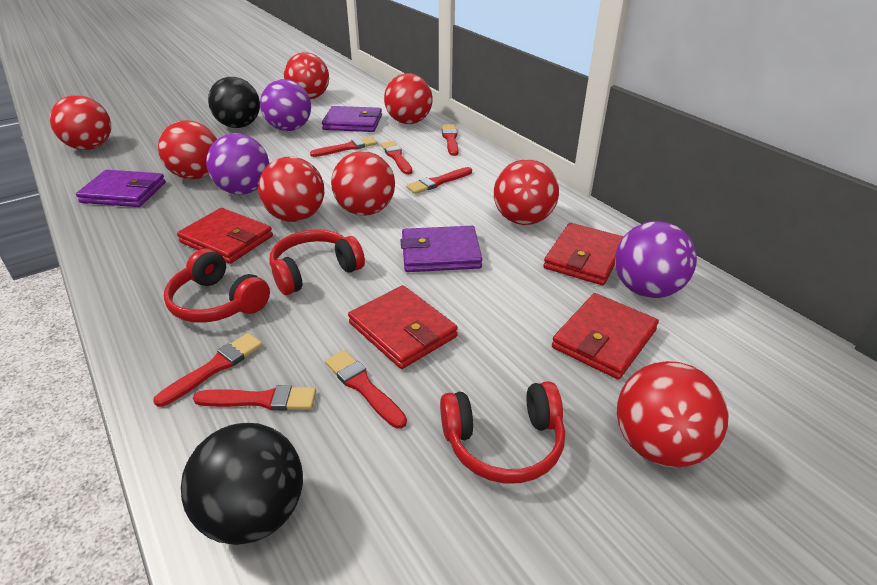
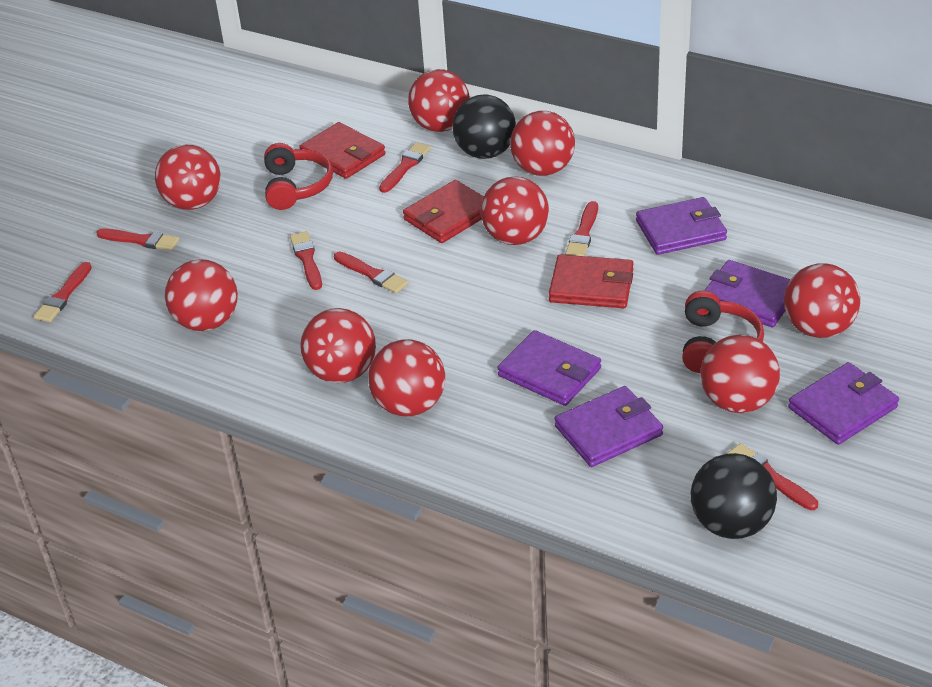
purple ball: [206,133,269,195] [260,79,311,131] [615,221,697,298] = 3 -> none = 0
purple wallet: [76,170,166,207] [322,106,382,132] [400,226,482,272] = 3 -> [497,330,601,406] [554,386,663,467] [636,197,727,255] [704,260,791,327] [788,362,899,445] = 5
red ball: [50,95,111,150] [158,120,217,180] [258,157,324,222] [284,52,329,99] [331,151,395,216] [384,73,433,124] [494,159,559,225] [617,361,729,468] = 8 -> [155,145,221,210] [165,259,238,331] [300,308,376,383] [368,339,445,416] [408,69,470,132] [481,176,549,245] [510,111,575,176] [700,335,780,413] [784,263,860,338] = 9
red headphones: [164,249,270,323] [269,229,365,295] [440,381,565,484] = 3 -> [264,143,333,210] [682,291,764,373] = 2
red wallet: [177,208,273,264] [348,285,458,369] [543,223,624,285] [552,293,659,379] = 4 -> [299,122,386,179] [403,180,484,243] [549,254,634,308] = 3

